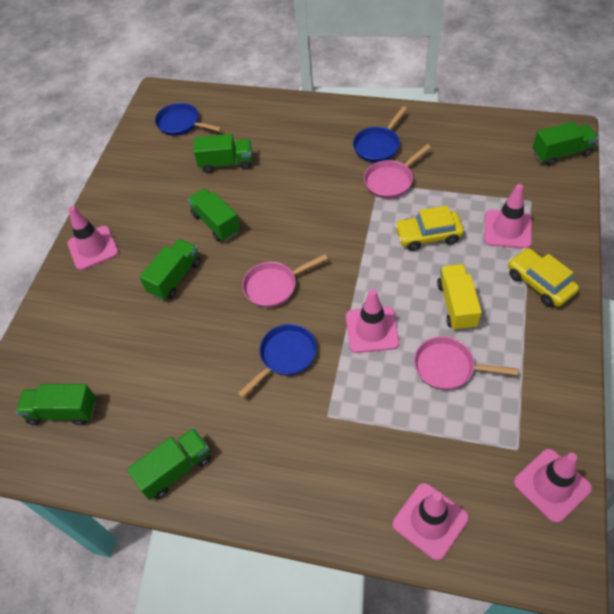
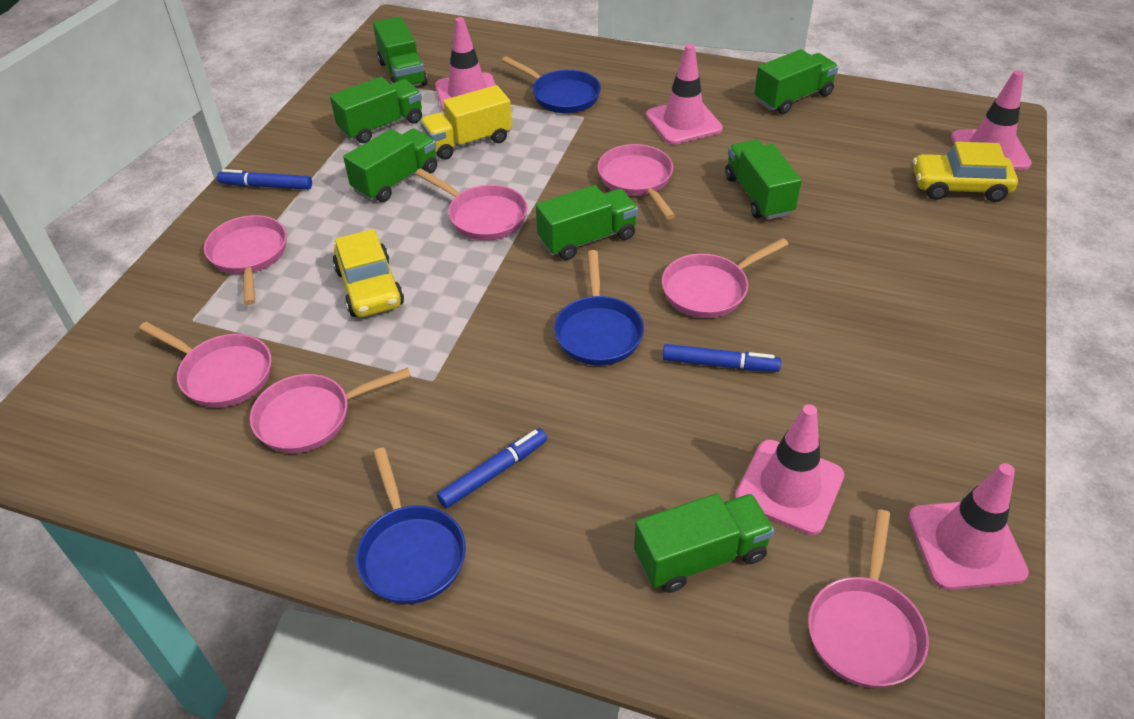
blue marker: none = 0 -> [217,169,312,190] [437,428,547,508] [663,344,781,372] = 3
green truck: [16,384,96,425] [127,428,211,500] [140,239,201,300] [188,188,240,242] [194,134,252,173] [533,122,598,166] = 6 -> [330,77,422,144] [343,128,437,202] [373,16,428,86] [536,185,638,260] [634,494,774,593] [725,140,802,220] [754,49,838,114] = 7
pink pan: [242,254,328,308] [364,144,431,199] [414,336,518,390] = 3 -> [139,322,272,408] [204,215,287,305] [250,367,411,453] [415,168,528,241] [597,144,675,219] [662,238,788,318] [808,509,929,688] = 7

